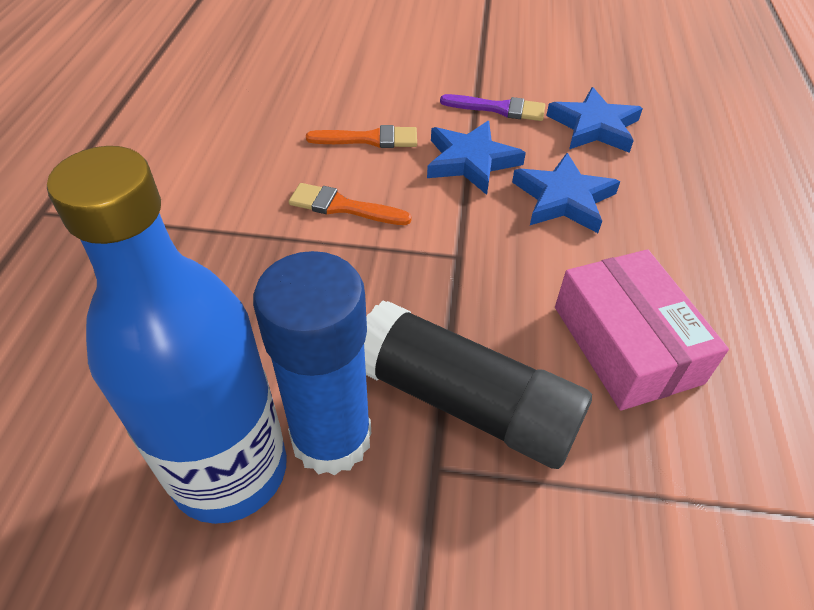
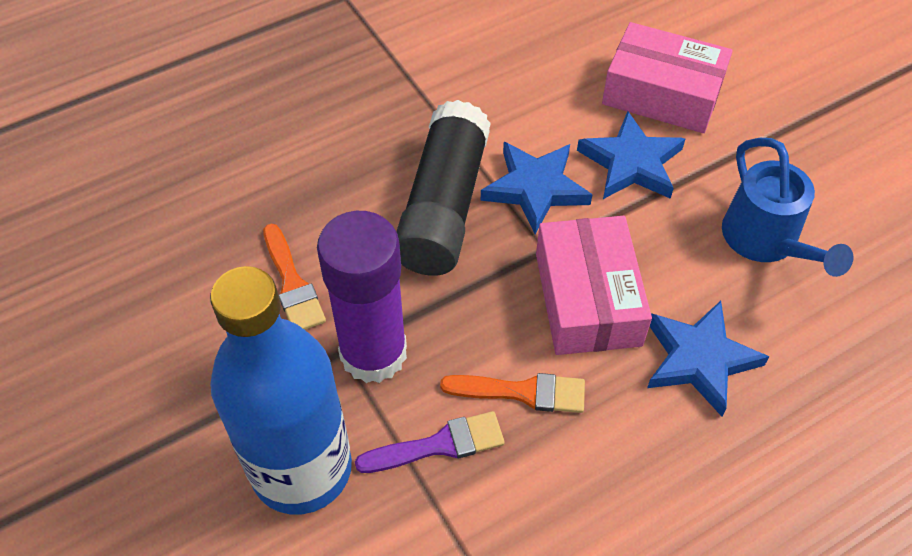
blue glue stick: [253,251,372,475] = 1 -> none = 0
blue watering can: none = 0 -> [722,138,853,277] = 1
pink box: [555,249,729,411] = 1 -> [536,216,652,355] [602,22,733,133] = 2
purple glue stick: none = 0 -> [317,211,407,383] = 1

